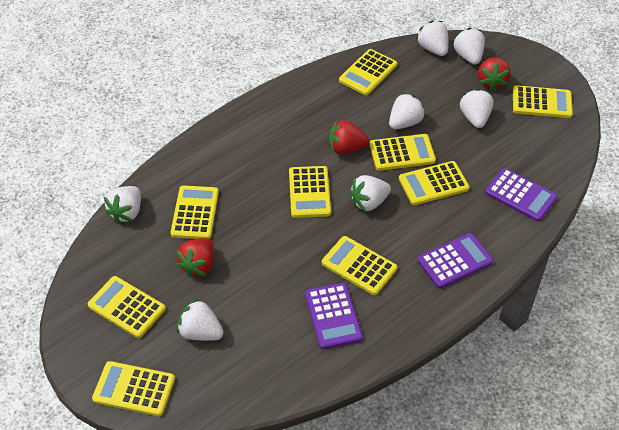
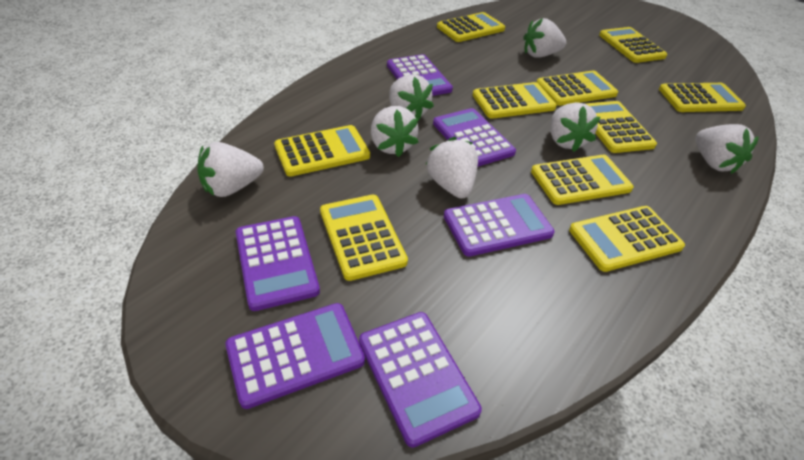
purple calculator: [305,283,363,349] [417,233,493,289] [485,168,558,222] = 3 -> [225,303,365,409] [236,216,320,311] [359,312,482,448] [387,54,453,96] [433,108,516,167] [444,194,555,257] = 6
red strawberry: [176,238,214,277] [329,119,369,155] [478,57,511,91] = 3 -> none = 0
yellow calculator: [88,276,166,338] [92,361,175,416] [170,186,219,239] [289,166,331,218] [322,236,397,295] [339,49,397,95] [370,134,436,171] [399,161,470,205] [513,85,573,118] = 9 -> [274,125,370,177] [320,195,408,281] [437,12,505,42] [473,82,557,119] [531,154,634,205] [537,70,618,106] [569,206,685,272] [585,101,657,153] [599,27,667,63] [659,83,746,112] = 10

